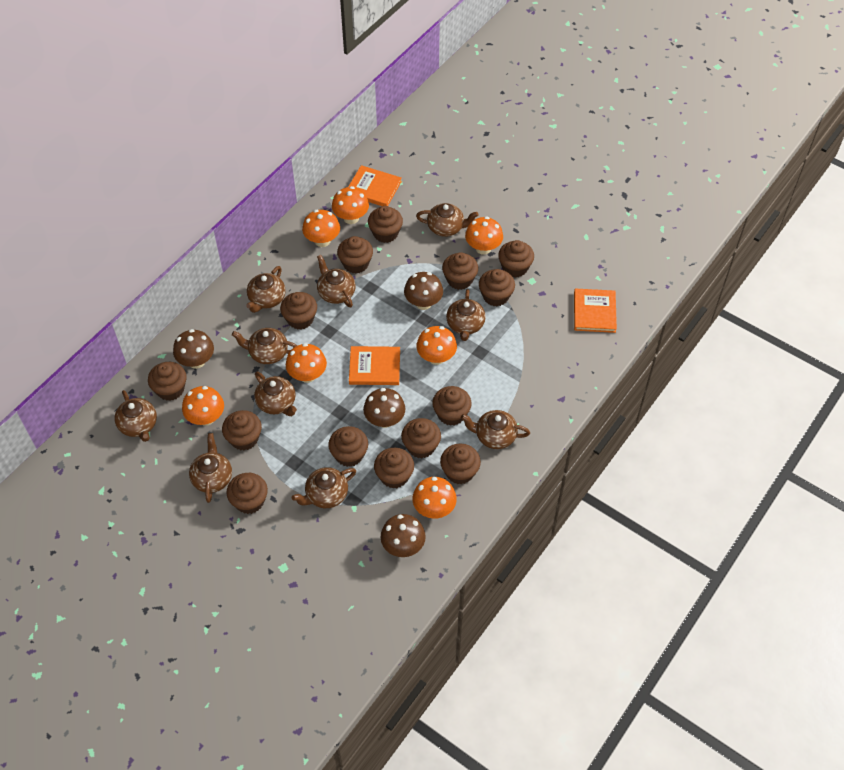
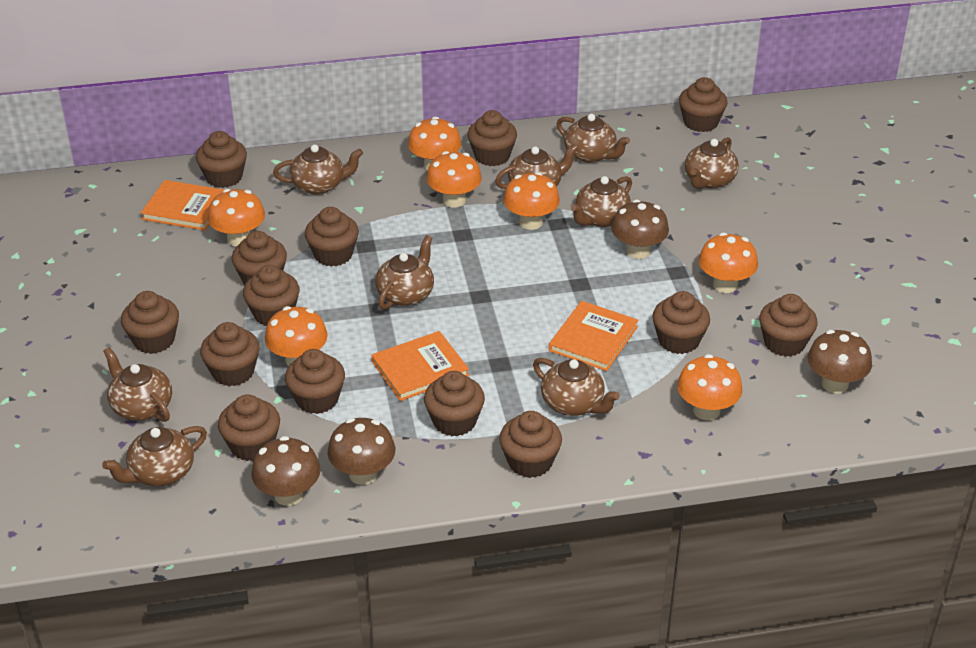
brown teapot: [114,390,157,442] [189,433,232,503] [232,328,297,364] [246,266,286,313] [254,371,297,416] [292,467,356,508] [317,255,356,307] [416,203,479,237] [446,289,486,341] [461,410,530,449] = 10 -> [102,426,207,487] [103,347,172,422] [273,144,363,195] [375,235,434,310] [495,144,578,189] [533,358,620,416] [557,114,630,163] [571,176,632,227] [685,137,739,189] = 9

